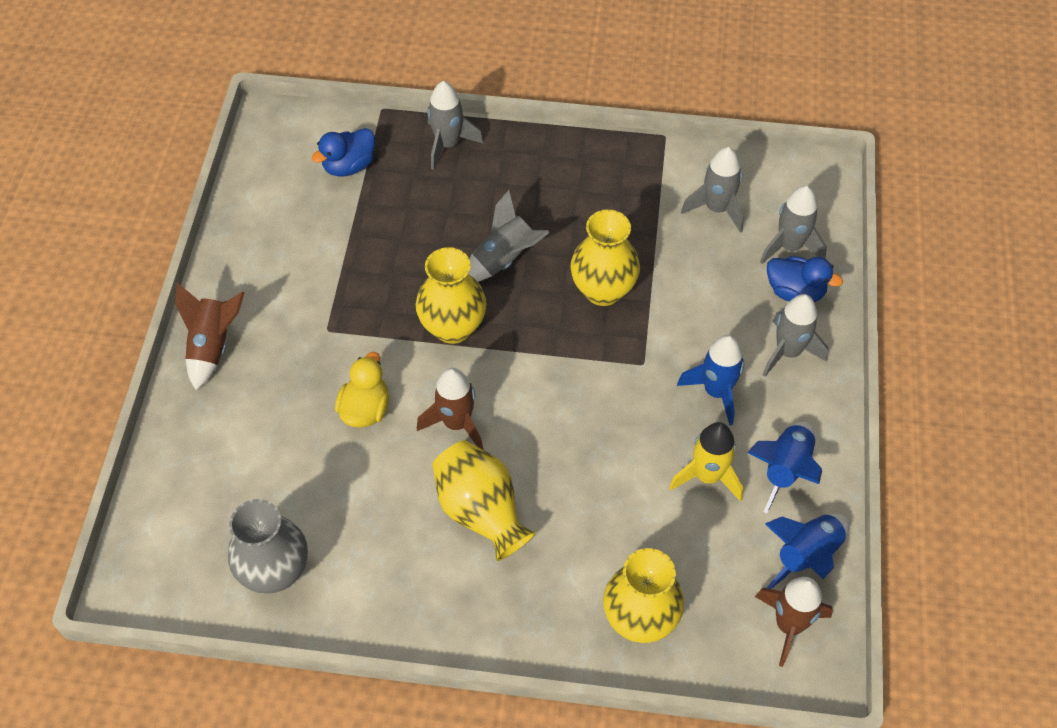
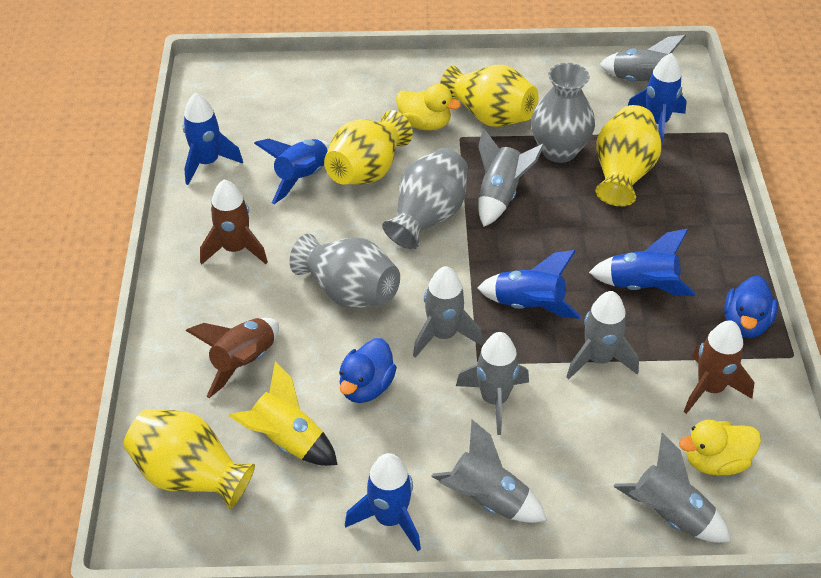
blue rocket: [677,335,744,425] [748,422,822,513] [765,514,850,589] = 3 -> [183,93,243,185] [254,139,330,204] [345,453,421,551] [477,250,581,319] [589,228,696,296] [628,53,687,147] = 6
grey rocket: [427,81,484,170] [468,190,550,282] [681,147,744,233] [760,186,827,264] [763,294,829,377] = 5 -> [413,266,483,358] [431,420,547,523] [456,332,529,435] [478,128,545,227] [566,291,639,380] [600,35,686,95] [613,433,731,543] = 7
grey vase: [228,499,308,594] = 1 -> [290,234,400,308] [382,148,468,250] [531,63,595,163] = 3
yellow duck: [335,352,389,428] = 1 -> [396,84,461,130] [679,420,761,475] = 2

